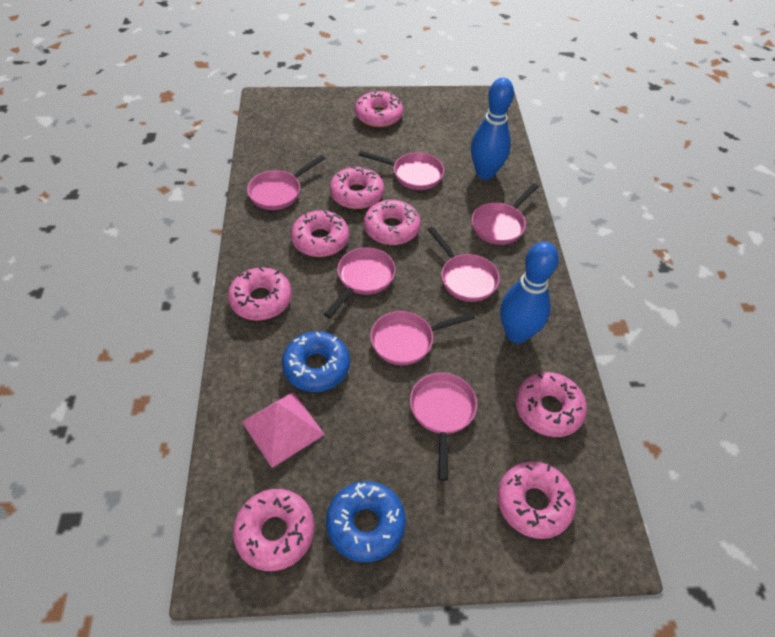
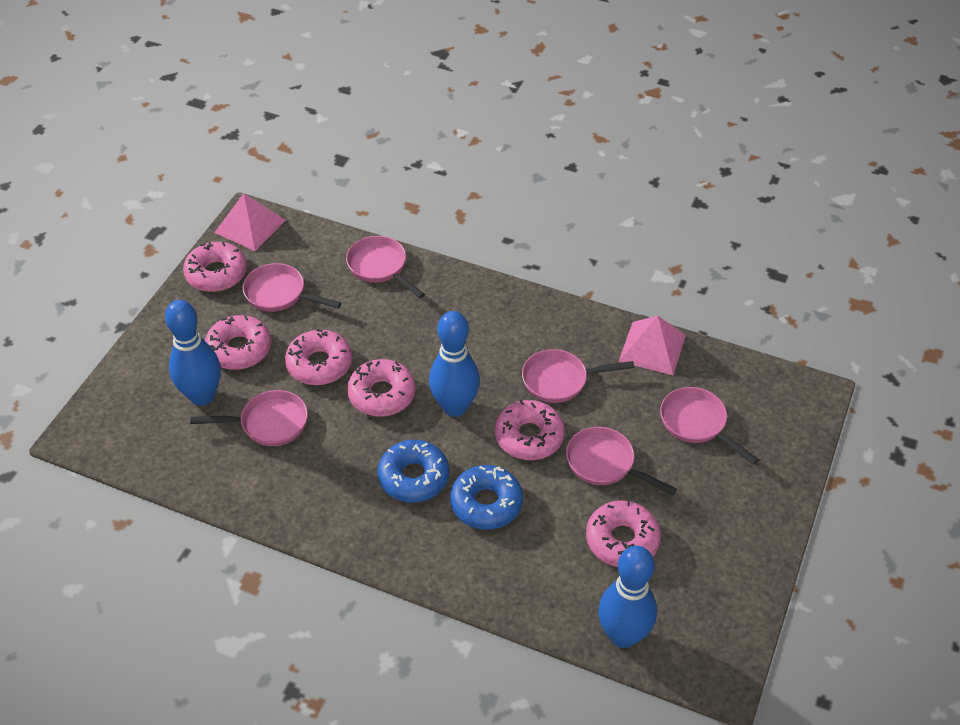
blue bowling pin: [471,78,514,180] [500,242,559,343] = 2 -> [165,300,221,406] [429,311,480,417] [598,546,657,648] = 3
pink donut: [228,267,292,321] [233,489,315,571] [291,210,349,257] [330,166,384,209] [355,90,403,127] [364,200,421,245] [498,461,576,539] [516,372,587,437] = 8 -> [183,242,247,292] [205,315,271,370] [285,329,352,385] [347,359,416,417] [495,400,565,460] [586,500,661,567] = 6
pink pan: [247,155,325,210] [324,247,396,318] [359,151,444,190] [370,311,475,365] [410,373,477,481] [428,227,500,302] [472,183,539,245] = 7 -> [190,390,308,446] [243,263,341,312] [346,236,425,299] [522,349,634,403] [566,427,677,495] [660,387,759,465] = 6
pink pyramid: [242,392,325,468] = 1 -> [214,193,286,251] [619,316,686,375] = 2

